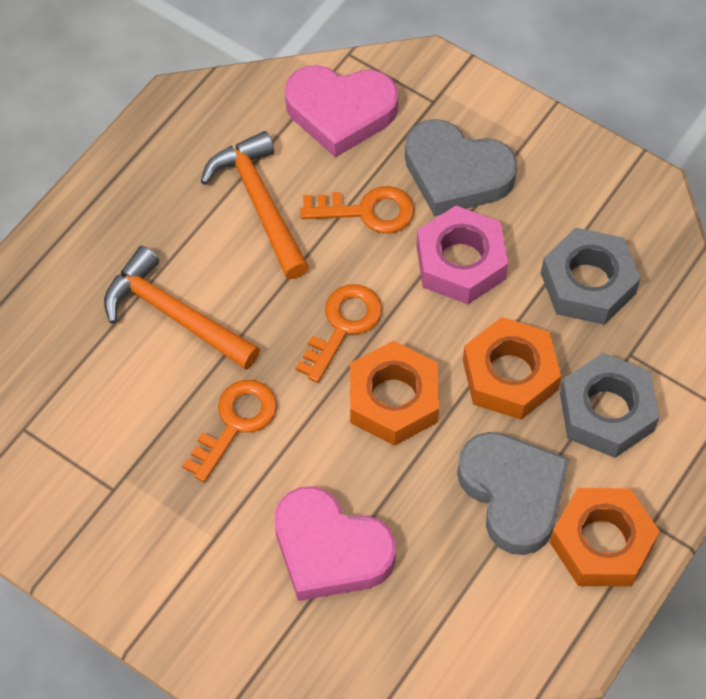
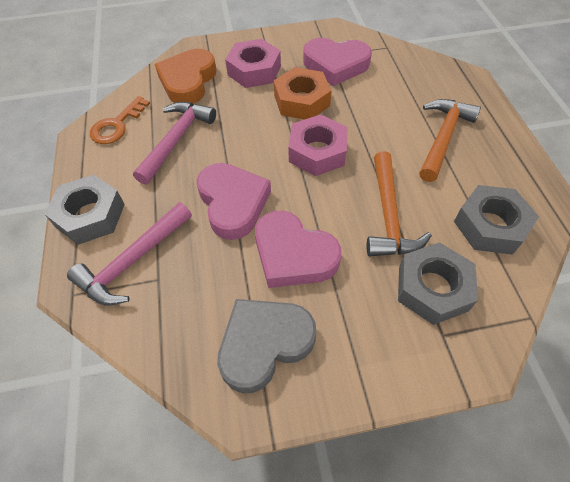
grey heart: [405,119,518,217] [457,432,569,555] = 2 -> [217,299,316,393] = 1
grey nut: [541,228,641,325] [560,353,659,458] = 2 -> [44,175,125,245] [398,242,478,325] [454,185,539,255] = 3
orange heart: none = 0 -> [155,49,217,104] = 1
orange key: [182,380,277,482] [296,284,382,383] [300,186,414,234] = 3 -> [90,96,150,144] = 1
orange nut: [350,341,439,446] [463,317,561,420] [550,488,660,587] = 3 -> [274,67,332,120] = 1
pink hammer: none = 0 -> [67,202,192,305] [133,102,216,185] = 2
pink heart: [274,486,396,601] [285,65,399,157] = 2 -> [197,163,271,240] [255,211,342,288] [303,38,372,86] = 3
pink nut: [417,206,508,304] = 1 -> [225,39,281,88] [288,114,348,176] = 2

